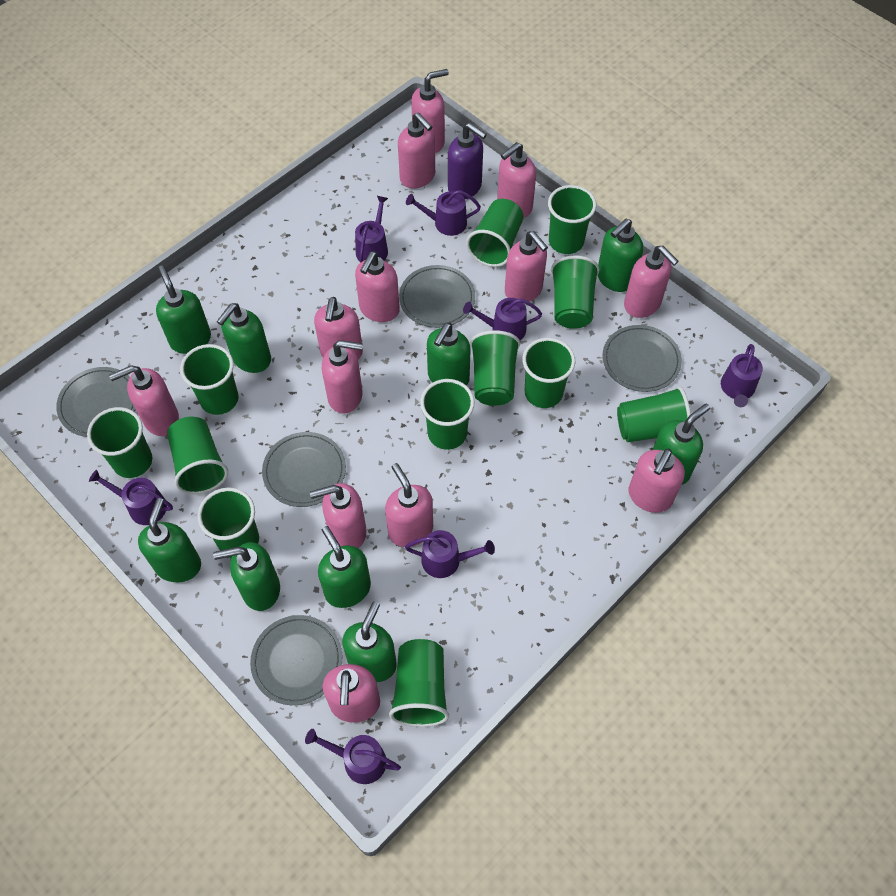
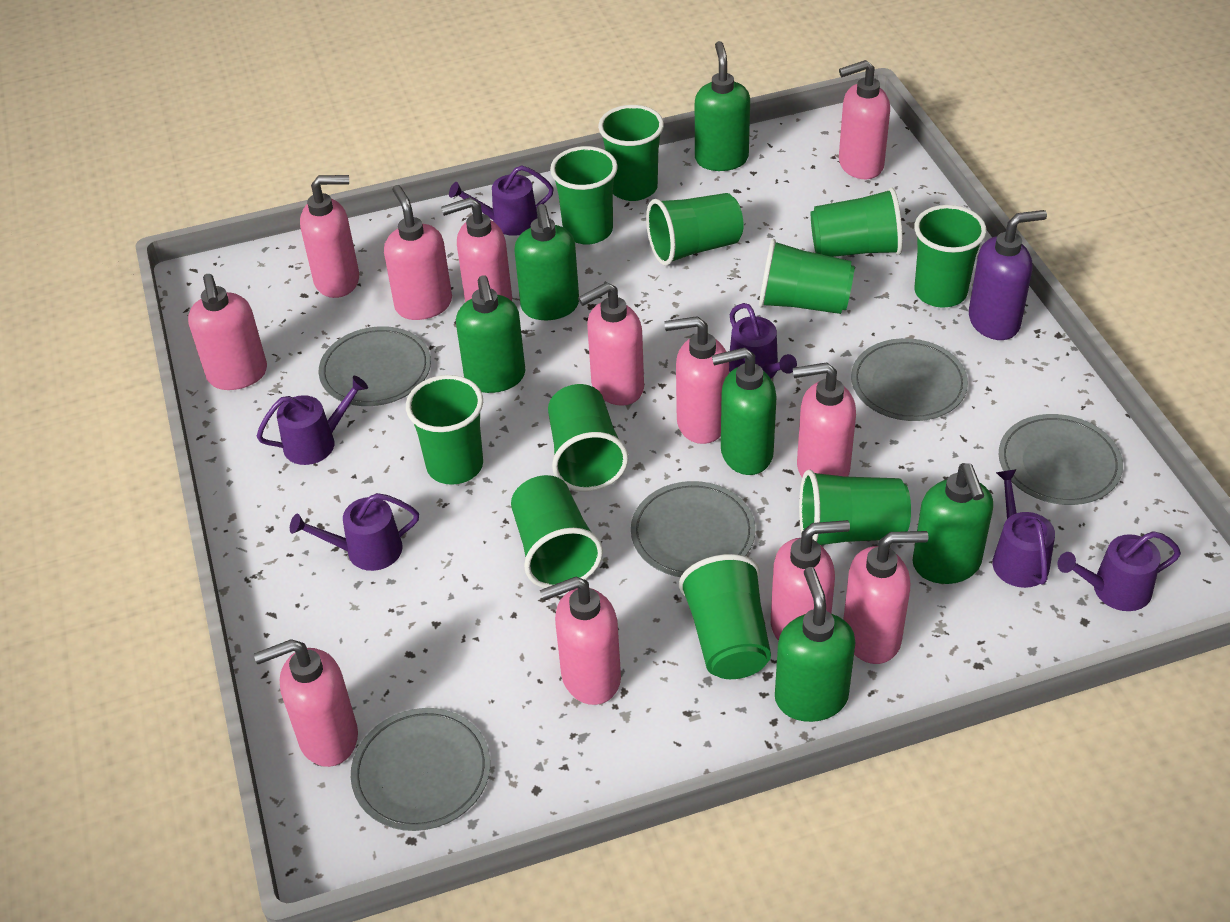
green cup: [87,407,152,478] [167,417,228,494] [180,344,239,415] [197,487,259,558] [389,639,449,727] [420,379,475,450] [466,199,524,267] [470,330,520,406] [522,338,575,408] [548,185,597,254] [551,255,600,329] [617,386,691,442] = 12 -> [406,375,483,485] [511,475,603,588] [548,384,628,491] [550,146,618,245] [598,105,664,201] [646,193,744,266] [679,554,771,679] [759,239,855,314] [799,470,911,545] [811,187,903,257] [914,205,986,308] = 11
green soap dispenser: [138,498,201,582] [156,265,211,354] [213,542,280,611] [216,303,271,373] [318,526,371,608] [342,602,397,682] [427,323,471,385] [598,219,643,292] [653,403,710,485] = 9 -> [456,275,525,393] [514,204,579,320] [695,41,750,171] [712,347,777,475] [775,567,856,722] [912,463,993,584] = 6
pink soap dispenser: [109,365,179,436] [310,483,367,548] [314,297,363,360] [322,340,363,414] [323,664,380,723] [355,251,400,322] [385,463,433,547] [398,112,435,189] [411,69,449,153] [497,142,536,218] [505,231,548,302] [624,246,678,318] [628,448,685,513] = 13 -> [188,274,267,390] [254,639,358,767] [300,175,359,298] [384,185,452,320] [441,197,512,302] [540,577,621,705] [578,282,644,406] [664,316,729,444] [771,520,850,641] [793,362,856,477] [839,60,890,179] [843,531,928,664] = 12
purple watering can: [89,469,173,525] [305,729,401,784] [355,196,388,262] [405,530,495,578] [406,190,481,236] [463,298,542,340] [721,344,763,407] = 7 -> [256,376,368,465] [290,493,419,571] [449,165,554,236] [729,303,797,378] [992,469,1055,588] [1058,531,1181,611] = 6

